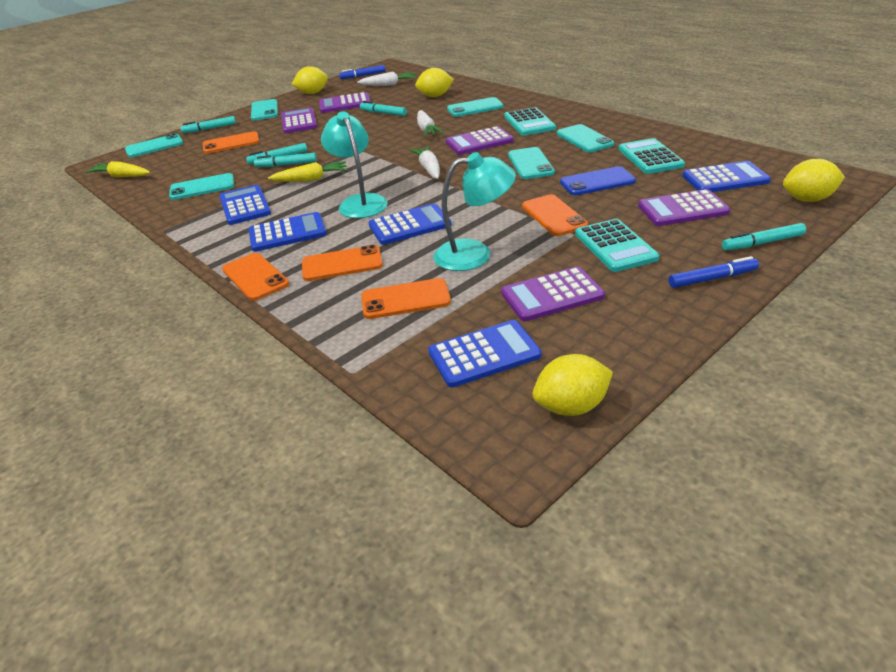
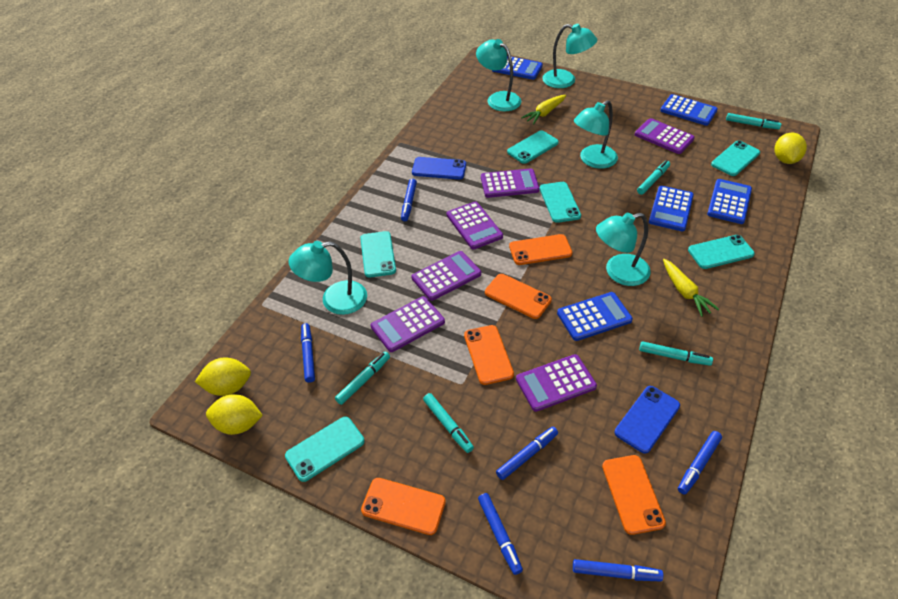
blue marker: [339,65,385,79] [669,256,759,288] = 2 -> [301,323,315,383] [401,179,417,221] [478,493,523,575] [496,427,558,480] [573,559,663,582] [678,431,722,495] = 6
blue phone: [560,166,636,195] = 1 -> [412,157,466,179] [614,386,680,454] = 2
purple calculator: [281,107,317,133] [319,92,371,113] [446,126,514,155] [501,266,605,321] [638,189,730,226] = 5 -> [371,296,445,352] [411,251,481,301] [447,201,503,249] [481,168,540,198] [516,354,597,412] [634,118,695,154] = 6
turquoise calculator: [504,107,556,136] [575,219,659,272] [618,138,685,174] = 3 -> none = 0
turquoise lamp: [321,111,388,218] [434,152,516,271] = 2 -> [289,241,367,315] [476,39,521,111] [542,24,597,88] [574,100,618,169] [596,213,651,286] = 5
white carrot: [357,72,416,86] [410,146,440,179] [417,110,444,137] = 3 -> none = 0
yellow lemon: [292,66,328,94] [415,68,454,97] [533,354,613,416] [783,159,845,202] = 4 -> [195,358,251,396] [206,394,263,435] [775,133,807,164] = 3

